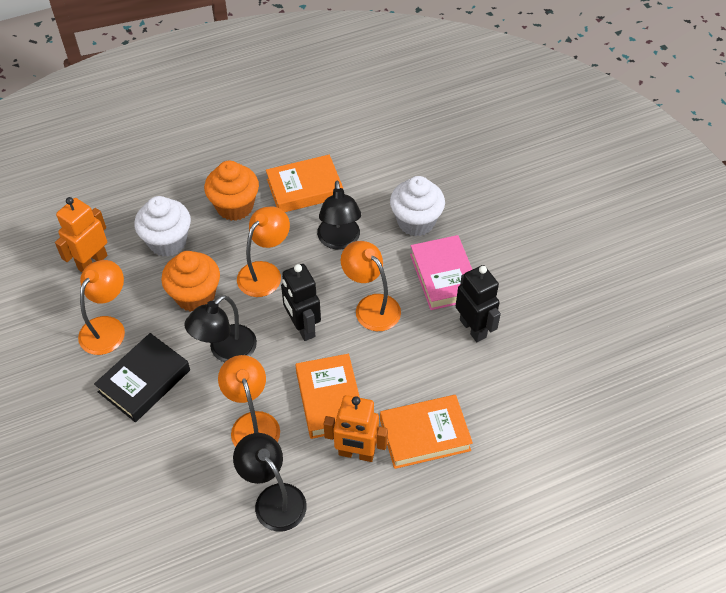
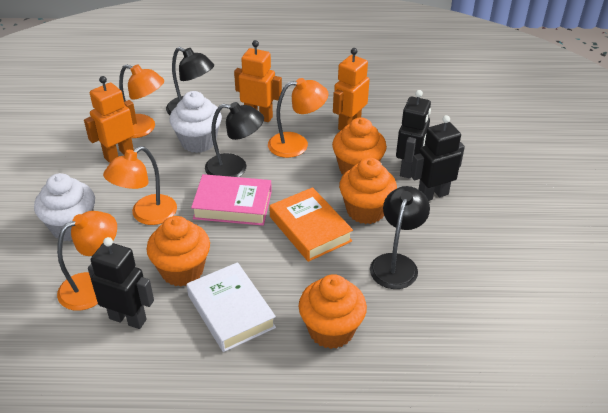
black book: [94,333,190,422] = 1 -> none = 0
black robot: [281,264,321,341] [456,265,501,342] = 2 -> [88,237,154,329] [396,90,431,179] [410,115,465,201] = 3
orange book: [266,155,343,212] [295,354,360,439] [380,395,473,469] = 3 -> [269,187,353,262] = 1
orange cupcake: [161,251,220,312] [204,161,259,221] = 2 -> [146,216,210,287] [298,274,367,349] [332,117,387,175] [339,158,397,224] = 4
orange robot: [55,197,108,272] [323,395,388,462] = 2 -> [84,76,137,163] [234,40,282,122] [333,48,369,131] = 3
white book: none = 0 -> [187,262,276,352] = 1

